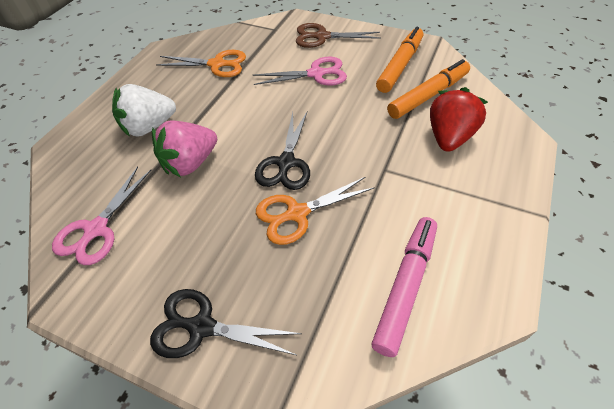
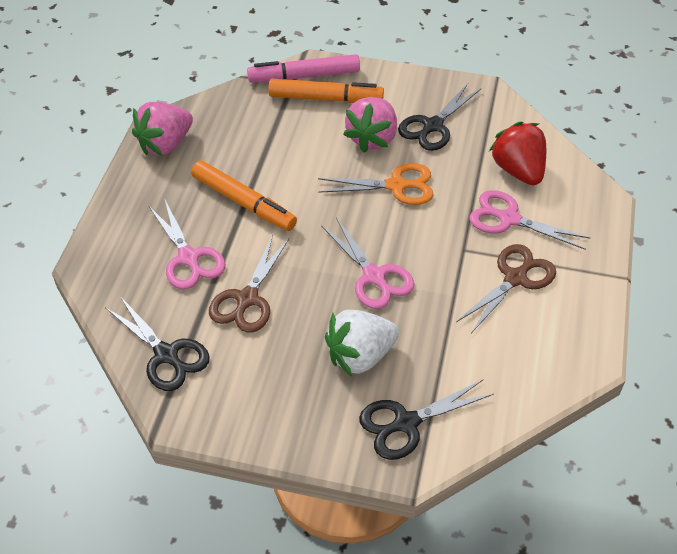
black scissors: [150,289,302,358] [255,112,310,190] = 2 -> [105,296,210,391] [359,380,494,460] [398,84,481,151] = 3
brown scissors: [295,23,381,48] = 1 -> [209,235,289,333] [456,244,556,333] = 2
orange scissors: [156,50,246,77] [256,177,375,245] = 2 -> [318,163,433,205] = 1
pink scissors: [52,166,151,265] [253,57,347,85] = 2 -> [149,200,226,290] [321,218,414,309] [469,190,590,250] = 3
pink strawberry: [152,121,217,177] = 1 -> [132,102,193,156] [343,97,397,153] = 2

